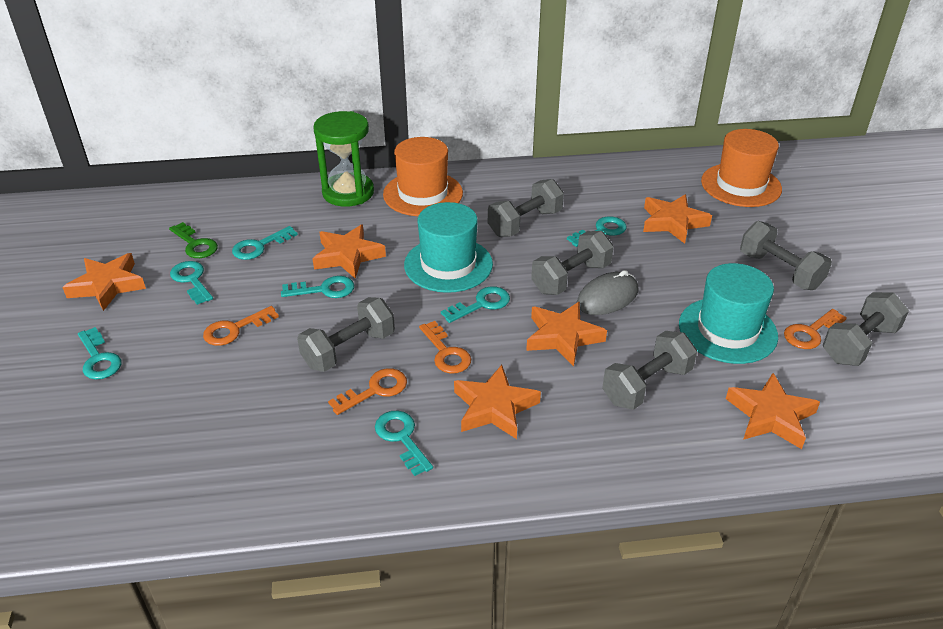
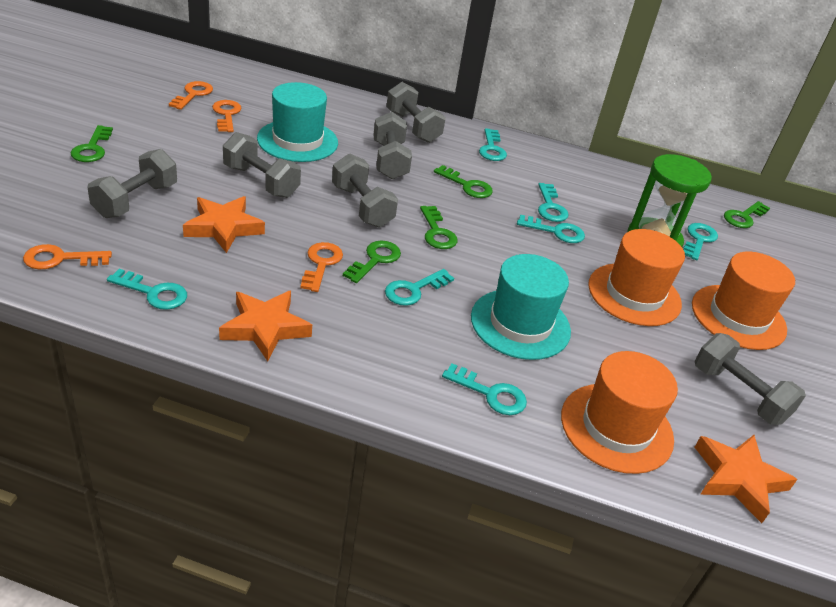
green key: [169,222,218,258] = 1 -> [71,125,113,162] [343,241,401,283] [420,206,458,249] [434,165,493,198] [724,201,770,228] = 5
grey mouse: [576,270,639,315] = 1 -> none = 0
orange hat: [383,137,463,216] [701,129,782,207] = 2 -> [561,351,678,474] [588,229,685,326] [692,252,795,350] = 3
orange star: [62,253,146,311] [313,225,386,279] [454,365,541,439] [526,302,607,366] [643,194,712,244] [726,373,820,449] = 6 -> [183,196,265,253] [219,291,312,361] [695,435,797,523] = 3

